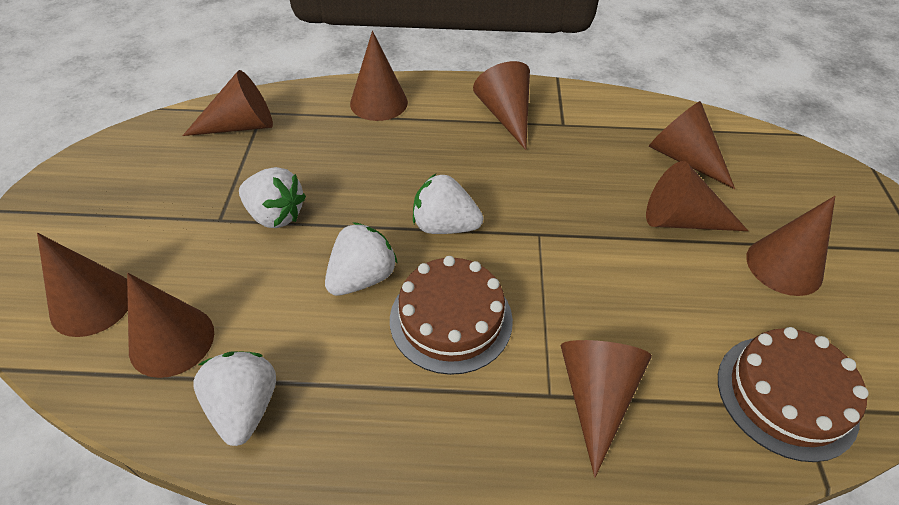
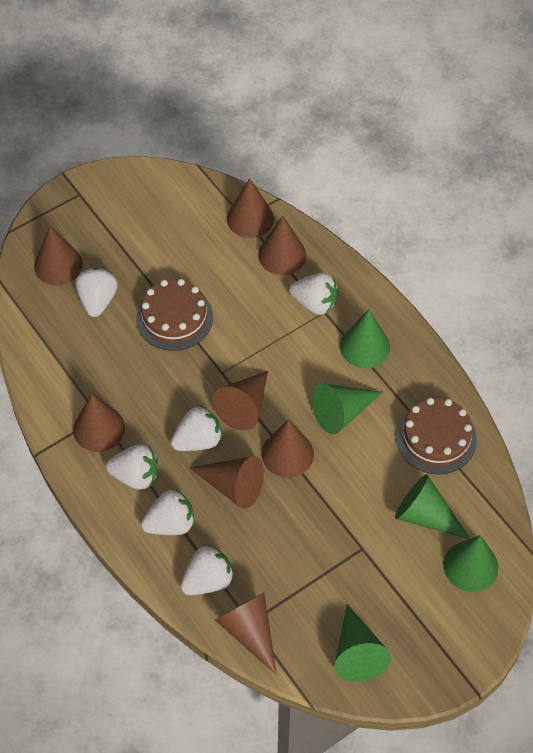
brown cone: [37,233,128,337] [127,273,214,378] [183,70,273,136] [350,31,408,121] [473,61,530,150] [561,340,652,477] [646,161,748,231] [649,101,735,189] [746,196,835,296] = 9 -> [34,226,83,285] [73,393,125,452] [189,456,264,509] [212,371,268,430] [215,593,277,675] [227,178,274,238] [258,216,306,275] [262,419,314,477] = 8
green cone: none = 0 -> [312,383,382,434] [334,604,391,682] [340,309,390,368] [395,474,470,539] [444,535,498,592] = 5
white strawberry: [193,351,276,446] [239,167,306,228] [325,222,398,296] [413,174,483,234] = 4 -> [75,268,118,317] [106,444,158,490] [141,489,194,535] [171,405,222,451] [180,545,234,595] [289,273,338,315] = 6

